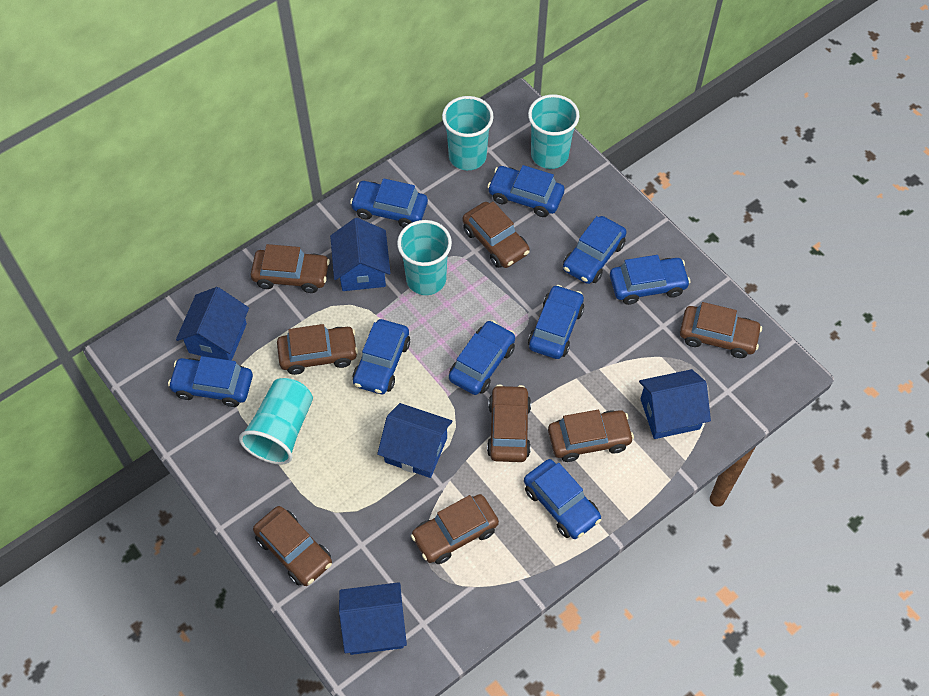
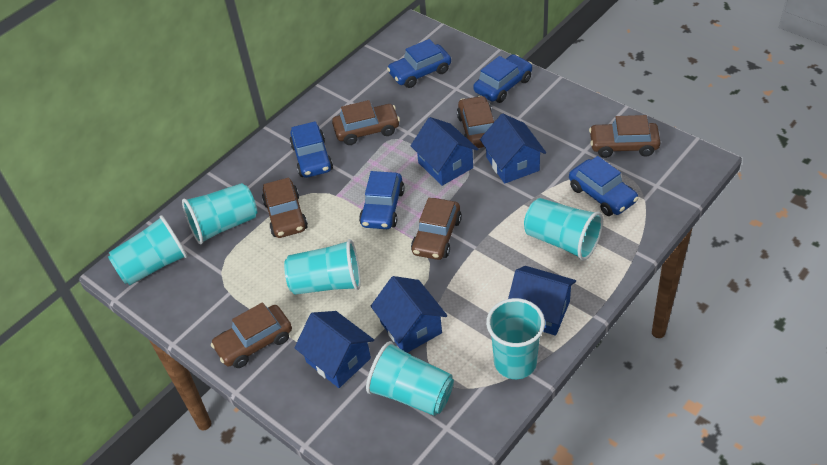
blue car: [168,356,253,407] [350,178,428,228] [353,319,410,394] [449,320,515,395] [487,165,564,217] [524,459,601,539] [528,285,584,359] [563,216,627,284] [610,255,690,305] = 9 -> [290,121,333,178] [359,171,405,229] [387,39,451,88] [473,54,532,103] [569,156,639,216] = 5
brown car: [251,244,330,293] [253,506,332,586] [277,324,358,375] [411,494,499,564] [462,201,530,268] [487,384,531,462] [548,410,634,462] [680,302,762,358] = 8 -> [211,302,292,368] [262,178,308,238] [332,100,400,145] [411,198,462,260] [457,96,494,148] [589,115,660,158] = 6
turquoise cup: [239,378,313,465] [397,220,452,295] [442,96,494,170] [528,94,580,169] = 4 -> [108,215,188,285] [182,183,257,245] [284,239,360,295] [366,341,454,416] [486,298,545,379] [524,198,603,261] = 6

